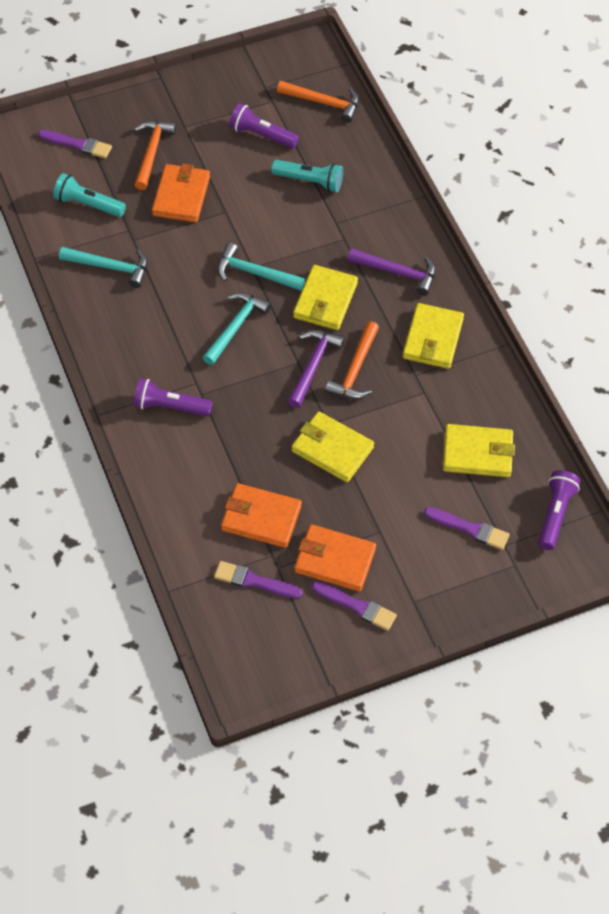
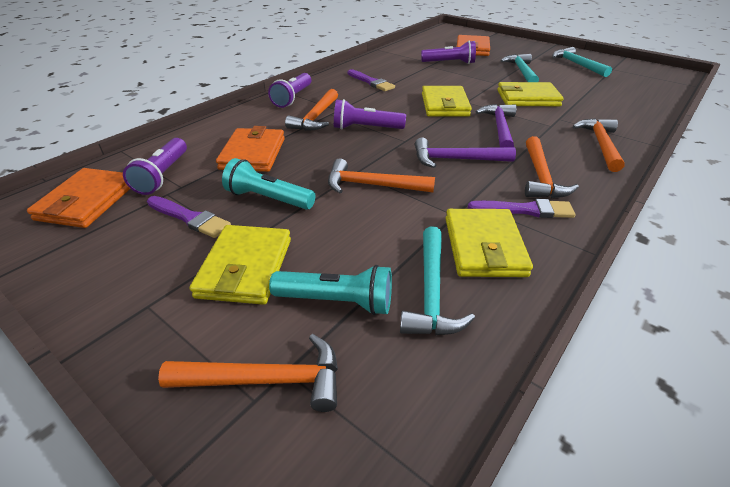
orange hammer: [134,121,176,190] [277,81,359,123] [325,321,379,399] = 3 -> [158,334,338,412] [285,89,338,131] [328,158,435,193] [525,136,579,198] [573,118,625,172] = 5
purple brush: [38,130,112,159] [214,561,302,599] [312,581,397,631] [424,507,510,550] = 4 -> [147,196,231,238] [348,69,395,91] [468,199,576,218] = 3
purple flashlight: [134,378,213,416] [229,103,299,149] [538,470,581,550] = 3 -> [123,138,187,195] [268,73,311,108] [334,99,406,130] [421,41,476,64] = 4

